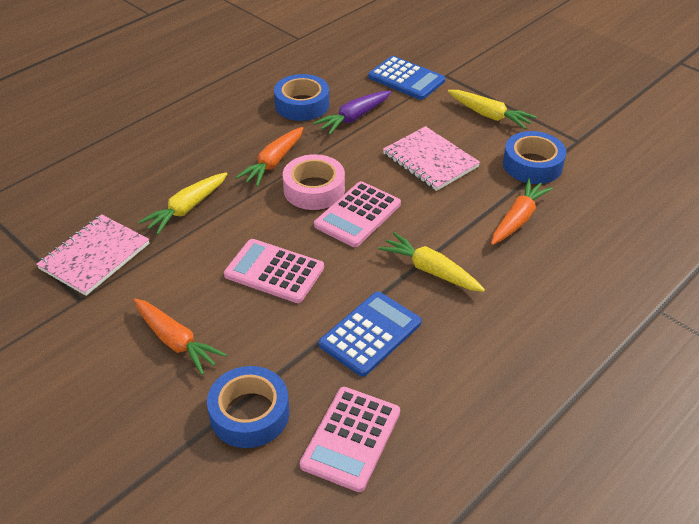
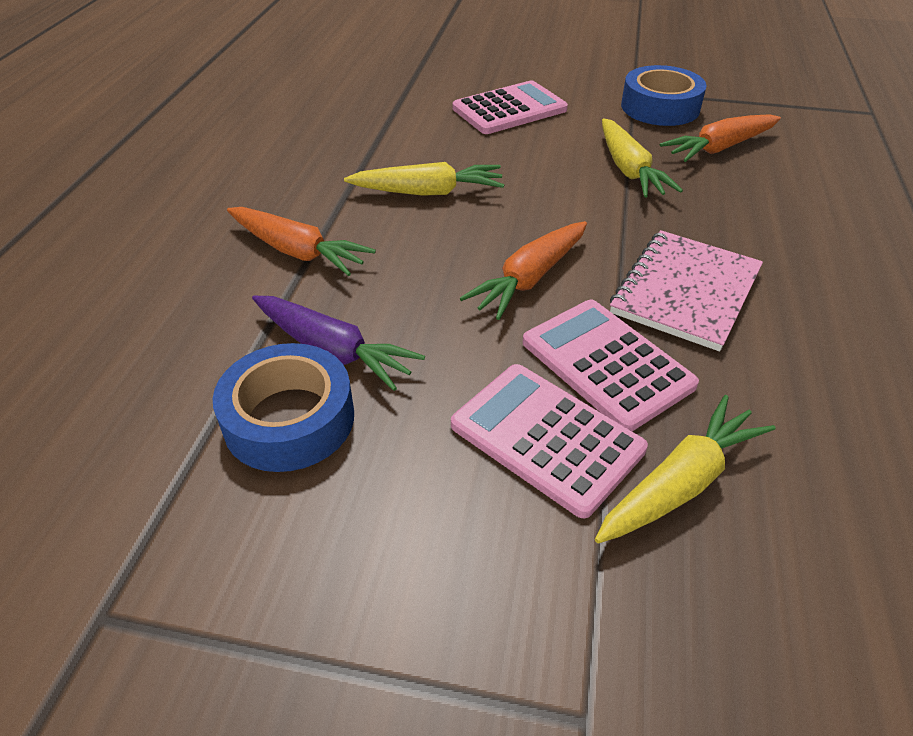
blue calculator: [319,291,422,377] [368,56,445,100] = 2 -> none = 0
blue tape: [207,366,289,448] [274,74,329,121] [503,131,566,184] = 3 -> [213,343,354,472] [621,65,707,126] = 2
pink notebook: [36,214,149,296] [383,126,480,191] = 2 -> [610,230,763,352] = 1
pink tape: [283,154,345,210] = 1 -> none = 0

